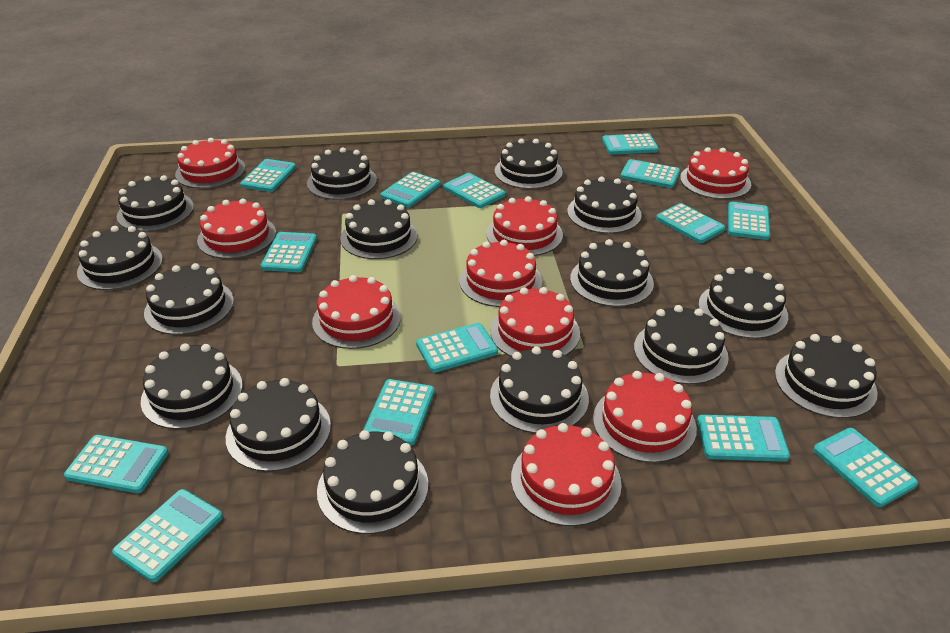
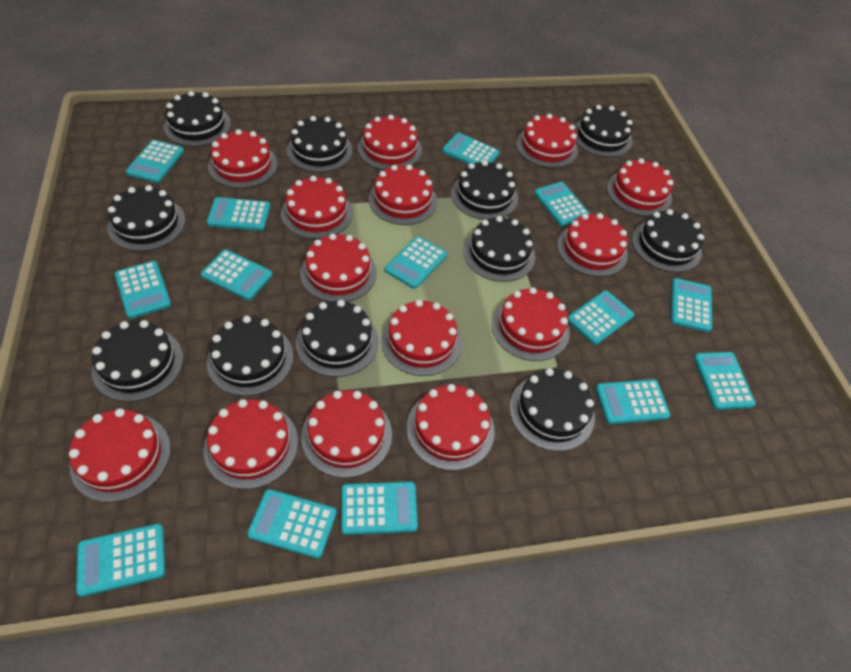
black cake: [77,226,163,290] [117,175,194,232] [141,343,243,429] [144,263,234,335] [226,378,331,472] [307,147,377,200] [317,430,428,534] [340,199,418,259] [490,346,589,434] [495,139,563,189] [567,177,642,234] [570,239,654,307] [634,305,729,384] [698,267,788,339] [775,334,878,418] = 15 -> [92,320,183,402] [107,185,185,251] [164,91,231,146] [207,316,294,396] [287,116,353,172] [296,300,379,377] [451,160,518,220] [464,216,535,282] [509,368,595,451] [574,105,633,157] [632,209,704,272] = 11
red cake: [175,138,245,189] [197,198,276,259] [312,275,401,349] [460,240,542,307] [486,196,563,256] [490,287,580,357] [511,423,622,526] [593,371,697,463] [680,147,751,199] = 9 -> [69,408,171,502] [204,399,298,489] [208,129,277,188] [281,176,353,239] [300,233,377,302] [301,390,392,478] [358,115,422,170] [369,164,437,225] [381,300,462,376] [407,384,495,471] [492,287,570,361] [516,114,578,168] [557,213,628,277] [607,158,673,216] = 14

